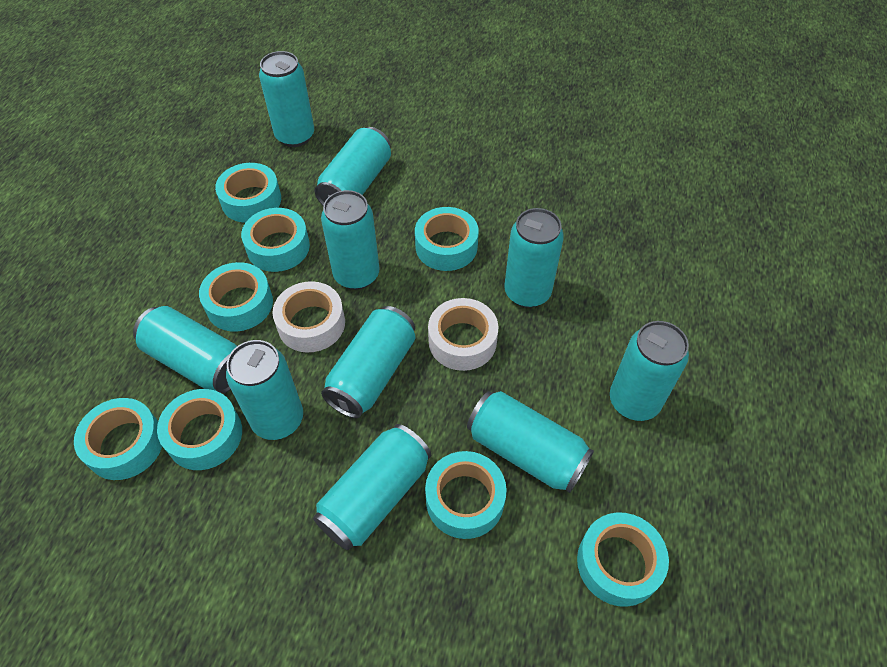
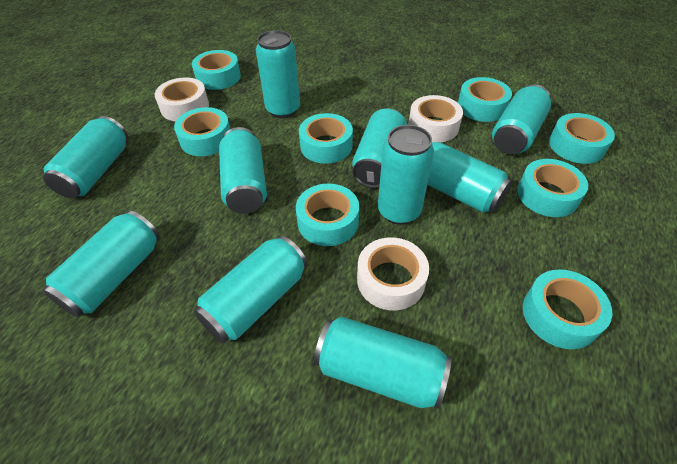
white tape: [272,281,345,353] [428,298,499,371] = 2 -> [155,77,209,122] [357,237,429,310] [409,95,463,142] = 3

